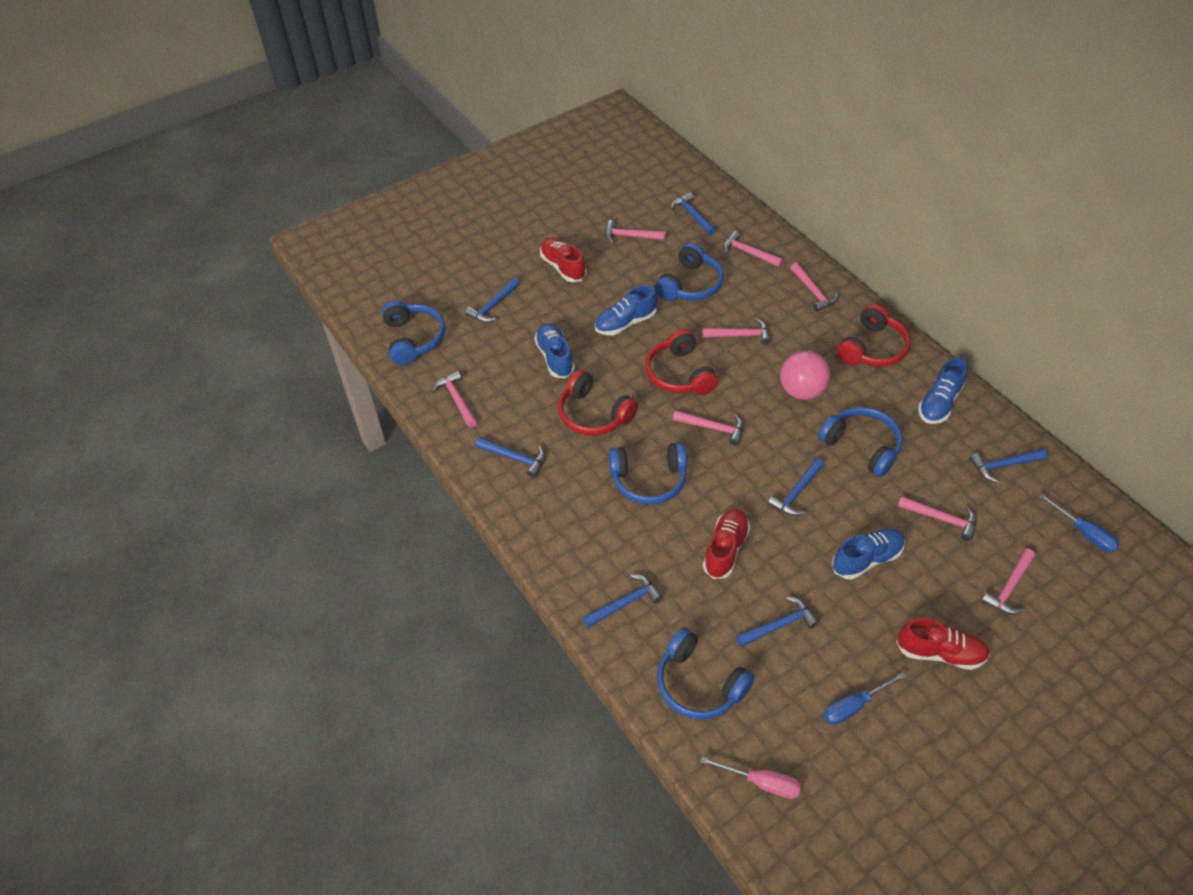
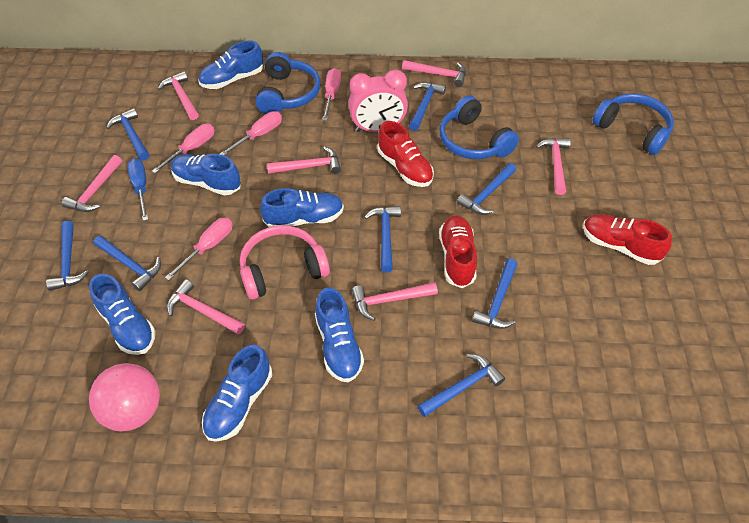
blue hammer: [465,278,520,323] [475,437,545,478] [583,574,663,628] [671,192,716,235] [736,597,819,647] [767,458,824,516] [970,449,1048,483] = 7 -> [46,221,89,291] [93,235,161,291] [106,108,150,160] [364,206,401,272] [409,82,446,131] [417,354,505,417] [457,163,516,215] [472,258,518,329] = 8
blue headphones: [382,301,446,365] [609,443,687,505] [655,243,724,301] [657,627,755,719] [818,407,903,477] = 5 -> [255,52,320,114] [440,95,519,159] [592,93,674,155] = 3
blue screwdriver: [823,672,906,725] [1039,494,1120,553] = 2 -> [127,158,148,221] = 1
blue shoe: [534,323,575,378] [595,285,657,335] [832,528,905,580] [918,357,967,424] = 4 -> [89,274,156,355] [171,154,241,195] [198,41,263,89] [202,345,272,442] [260,188,344,227] [315,288,364,382] = 6
pink clock: none = 0 -> [348,69,408,132] = 1
pink hammer: [432,371,477,428] [605,220,666,243] [673,410,744,445] [703,318,771,345] [723,231,783,267] [791,263,839,312] [898,496,976,541] [981,549,1035,615] = 8 -> [62,155,122,212] [158,71,199,120] [167,279,245,335] [267,146,341,174] [352,282,438,321] [402,60,466,87] [536,138,571,195] = 7
pink headphones: none = 0 -> [240,225,330,299] = 1
pink screwdriver: [700,756,801,799] = 1 -> [152,124,214,173] [165,218,233,280] [220,111,282,155] [322,68,341,121] = 4
red headphones: [558,370,638,435] [645,329,718,395] [837,304,910,367] = 3 -> none = 0

